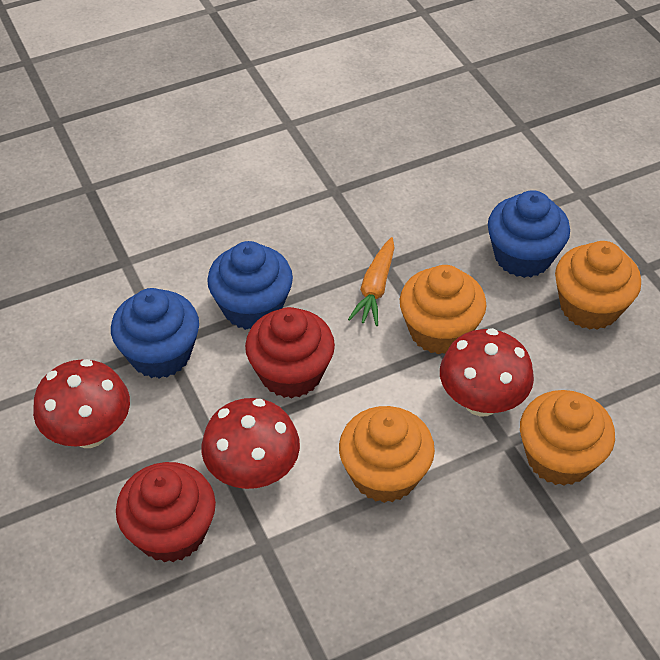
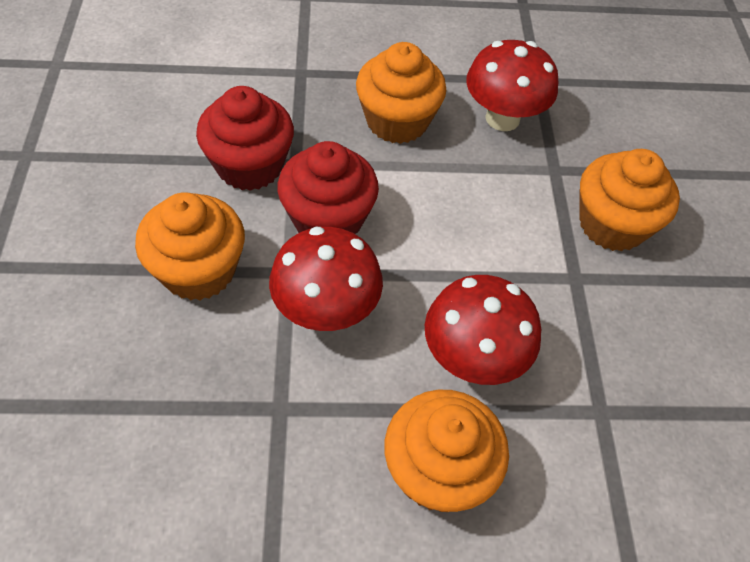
blue cupcake: [111,288,199,379] [207,241,293,330] [488,190,570,278] = 3 -> none = 0
orange carrot: [348,237,394,326] = 1 -> none = 0

